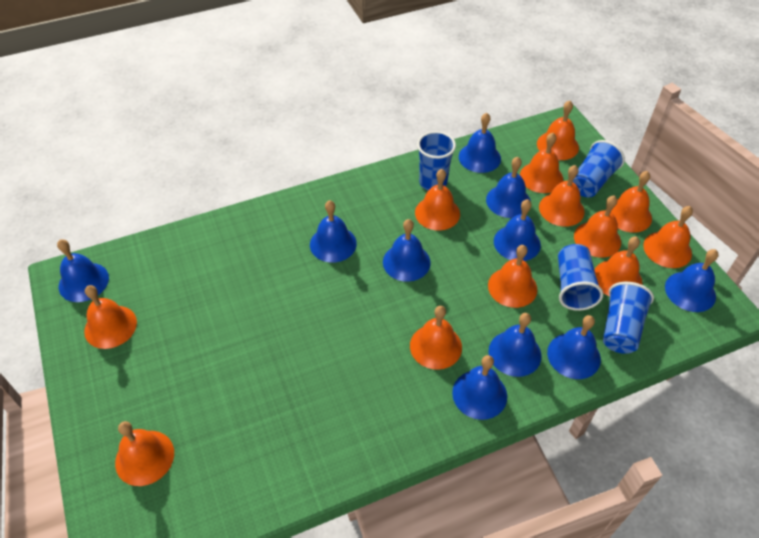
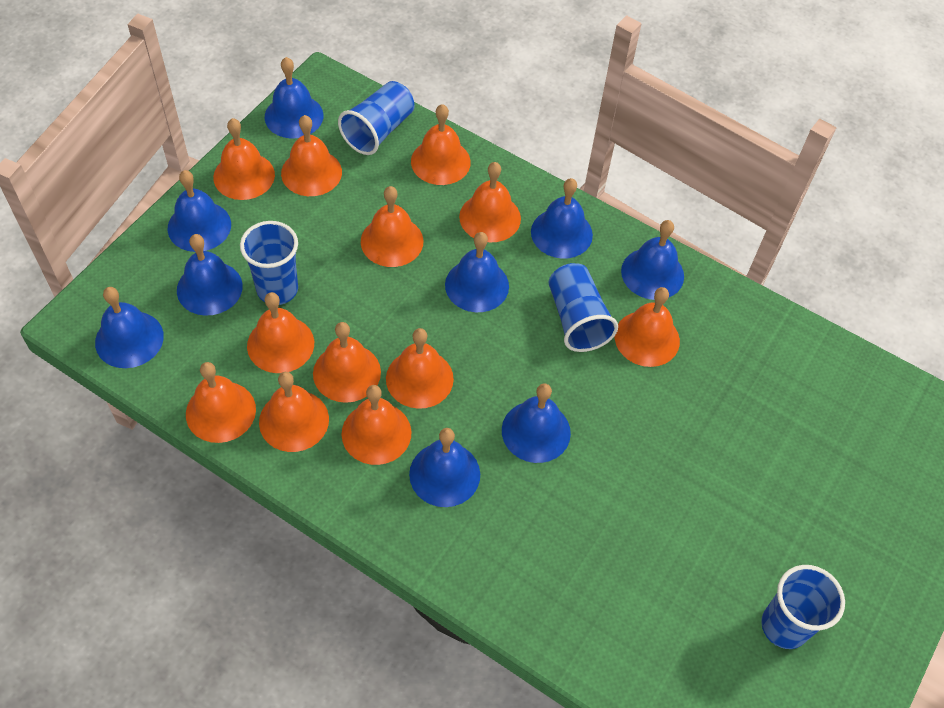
blue bell: [57,239,109,302] [310,200,357,263] [383,219,430,282] [452,355,507,420] [459,113,501,173] [486,157,531,218] [489,313,541,377] [494,199,541,261] [547,315,601,379] [665,249,719,312] = 10 -> [95,287,164,368] [167,170,231,252] [177,234,243,316] [265,57,323,138] [409,428,480,507] [445,232,509,312] [502,383,571,463] [531,178,593,259] [621,220,684,300] = 9

